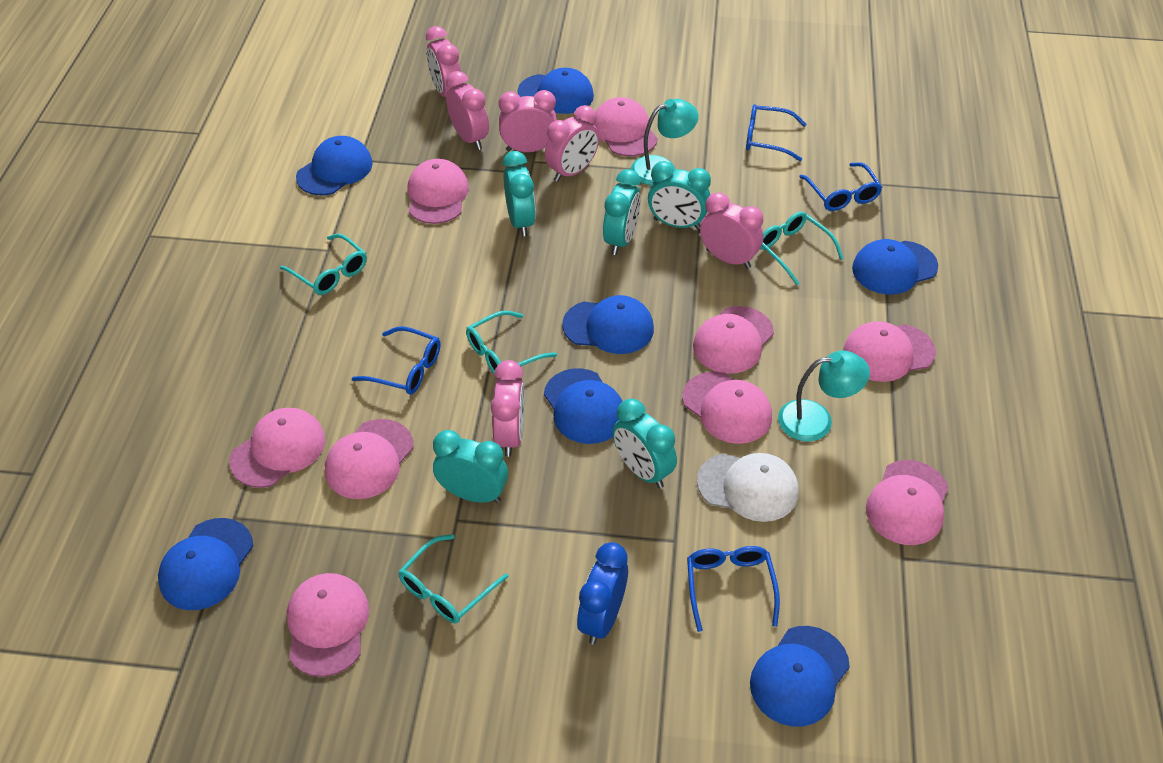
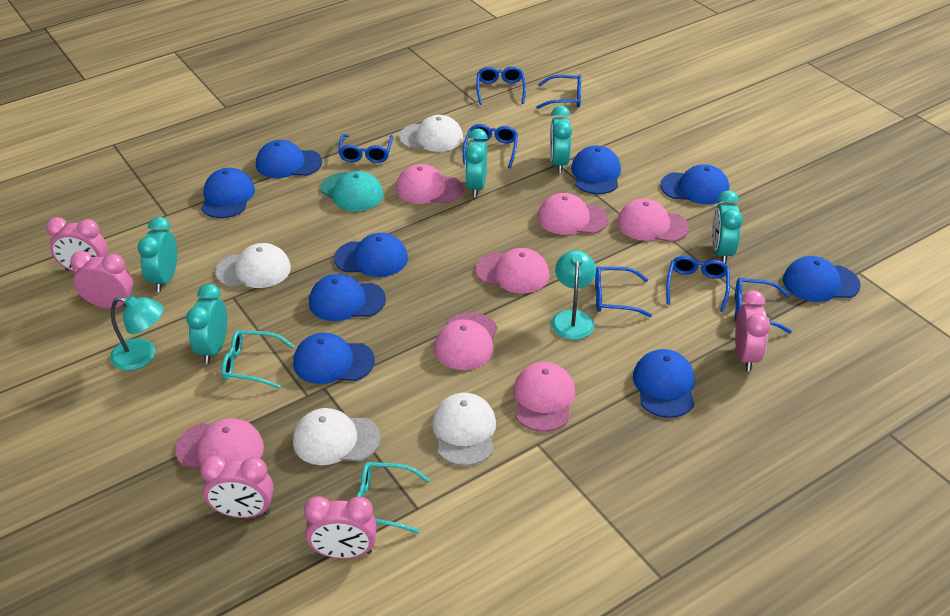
blue cap: [158,518,253,610] [296,136,373,195] [518,68,594,114] [544,368,623,444] [563,295,654,354] [750,626,850,727] [852,239,938,295] = 7 -> [201,168,255,218] [256,140,322,178] [293,332,375,384] [309,274,386,321] [334,233,408,277] [571,145,621,194] [633,349,695,418] [660,164,730,204] [783,256,861,302] = 9
blue clock: [577,542,628,644] = 1 -> none = 0
blue glasses: [352,326,441,395] [687,546,780,632] [746,104,807,161] [799,162,882,211] = 4 -> [338,134,393,163] [463,124,518,168] [476,66,526,105] [536,75,581,109] [595,266,652,317] [666,256,730,312] [735,278,792,334] = 7
pink cap: [230,408,325,488] [287,573,369,677] [325,419,414,499] [407,159,469,224] [592,97,658,156] [682,371,772,444] [693,306,774,374] [843,321,936,382] [866,460,949,545] = 9 -> [175,418,264,468] [396,164,464,204] [434,312,497,370] [475,248,550,294] [513,362,575,432] [538,193,608,235] [617,199,689,242] = 7
pink clock: [426,26,462,97] [446,71,489,150] [491,360,525,457] [499,90,557,152] [545,105,599,182] [700,193,763,269] = 6 -> [46,217,108,272] [70,251,133,309] [200,456,274,518] [304,496,377,559] [735,290,770,371] = 5
turquoise cap: none = 0 -> [320,171,384,211] = 1
turquoise glasses: [280,234,367,295] [398,534,509,623] [466,311,557,374] [760,212,844,285] = 4 -> [221,330,294,389] [356,462,430,534] = 2
white cap: [697,453,799,522] = 1 -> [215,243,291,288] [293,408,380,465] [399,115,463,152] [432,393,496,466] = 4

